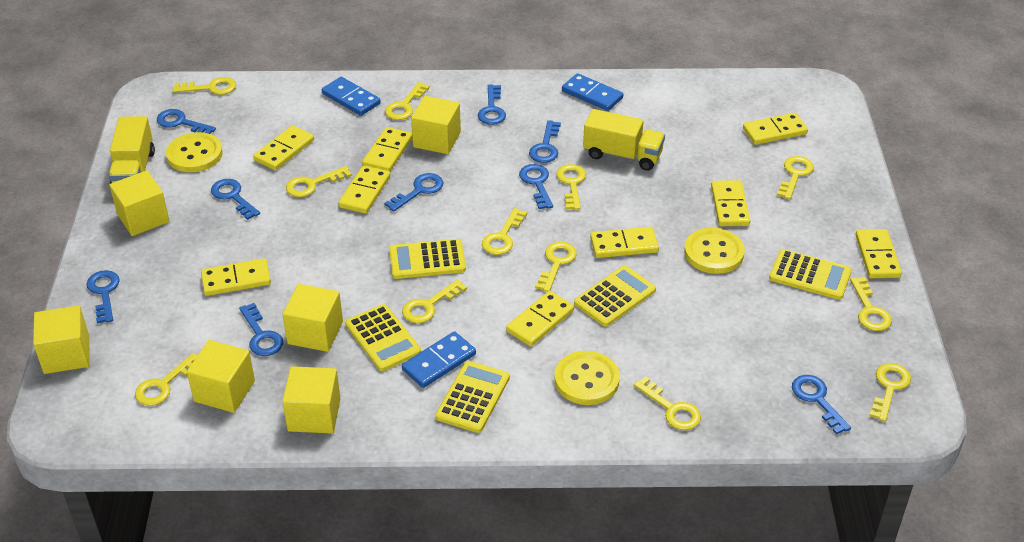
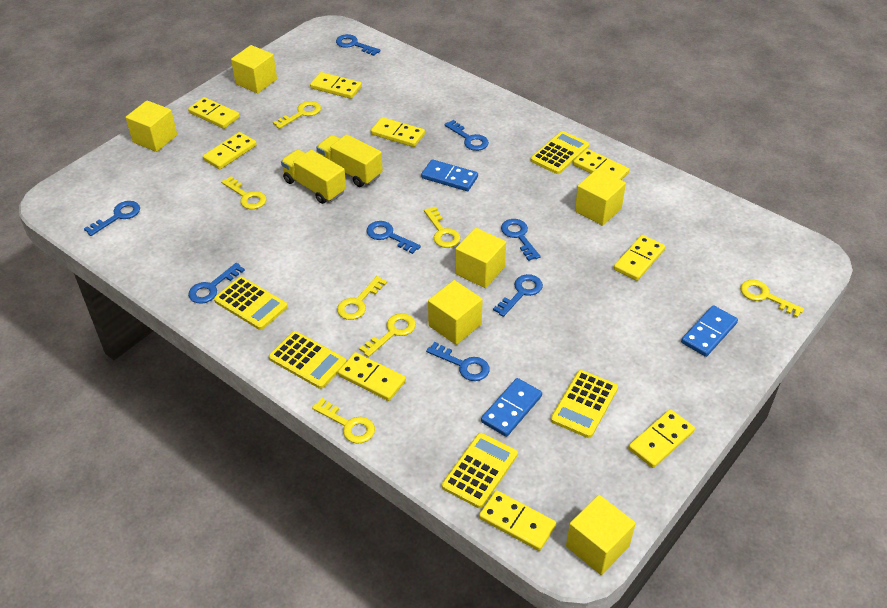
blue key: [87,270,120,324] [157,109,216,134] [211,179,260,220] [239,303,283,356] [384,173,443,212] [478,84,506,125] [519,164,553,209] [529,120,561,163] [792,375,851,435] = 9 -> [84,201,140,236] [188,263,245,304] [336,34,381,56] [366,221,421,254] [426,342,490,381] [444,120,489,151] [493,274,543,317] [501,219,541,261] = 8
yellow button: [166,132,223,172] [554,351,620,405] [684,228,745,274] = 3 -> none = 0
yellow key: [135,353,198,406] [173,77,236,95] [286,166,352,197] [385,82,430,120] [402,279,467,323] [482,208,527,255] [535,242,577,292] [556,164,586,210] [634,376,701,430] [777,156,814,199] [850,277,892,331] [869,363,911,422] = 12 -> [221,176,266,209] [273,101,321,129] [312,398,375,444] [337,276,387,320] [359,313,416,357] [424,207,461,248] [740,280,804,318] = 7

